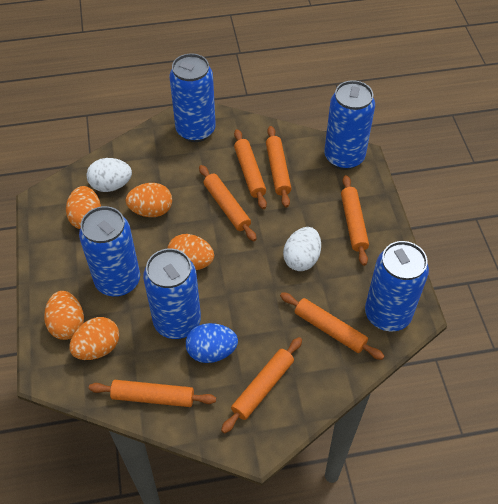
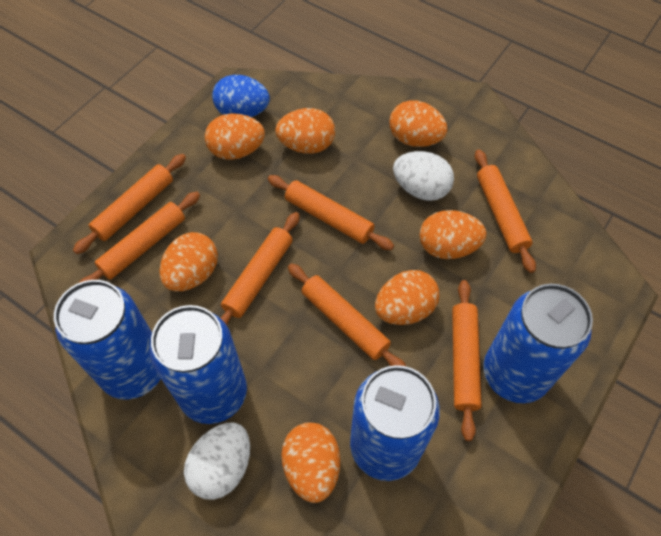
blue can: [79,206,140,297] [143,248,201,339] [169,53,216,142] [324,80,375,170] [365,241,429,332] = 5 -> [54,280,161,400] [150,305,247,424] [350,365,440,481] [483,284,593,403] = 4
orange egg: [44,291,84,340] [66,186,101,229] [69,317,119,360] [125,183,172,217] [167,234,214,270] = 5 -> [159,232,218,291] [205,113,265,160] [275,108,335,154] [281,422,340,503] [375,270,440,325] [389,100,448,147] [419,210,486,259] = 7

